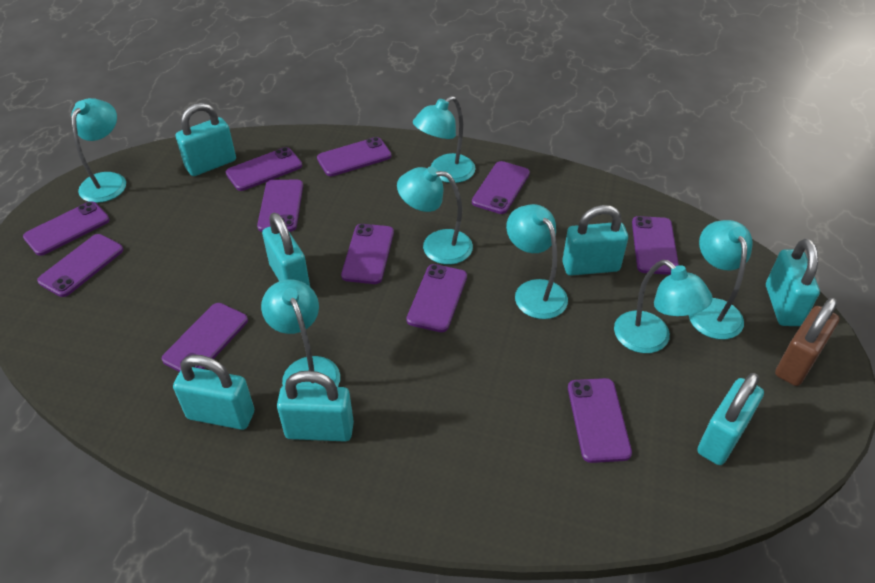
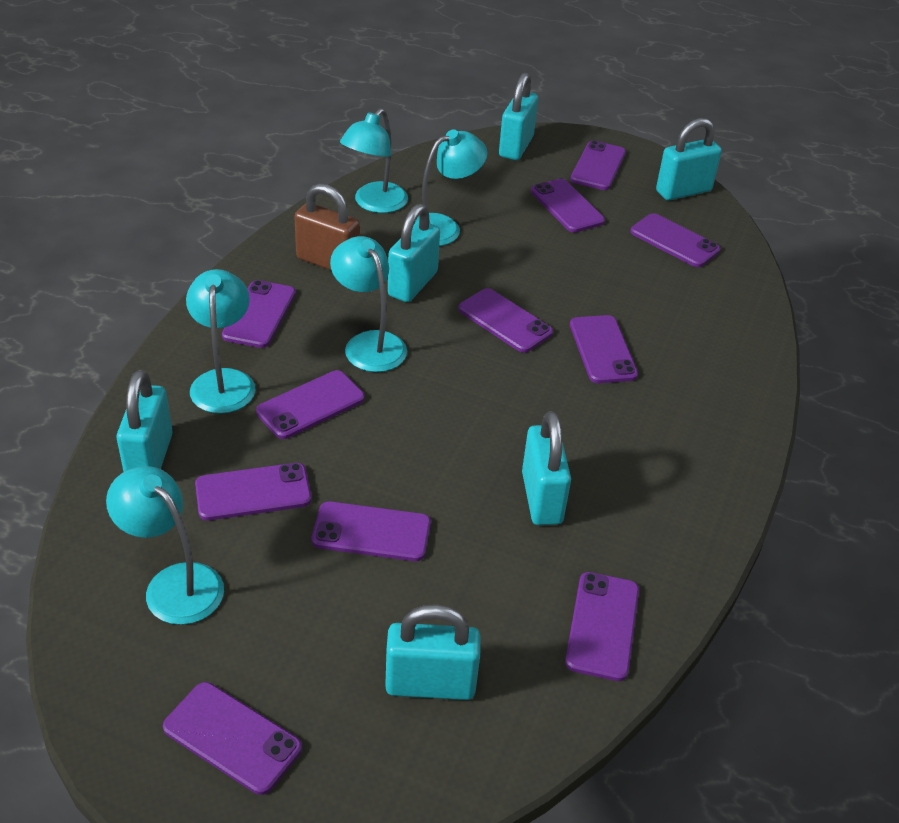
turquoise lamp: [71,98,126,203] [261,280,340,387] [397,166,473,265] [413,96,476,183] [506,204,568,319] [614,260,713,353] [689,220,753,339] = 7 -> [106,466,224,625] [186,269,255,414] [330,236,407,372] [340,109,408,213] [414,129,488,246] = 5
turquoise padlock: [173,355,254,430] [176,103,236,176] [262,213,310,286] [277,371,354,441] [562,205,628,276] [697,373,764,465] [766,239,820,326] = 7 -> [117,370,173,472] [385,604,481,700] [388,204,440,302] [499,73,538,160] [522,411,571,525] [656,118,722,200] = 6

